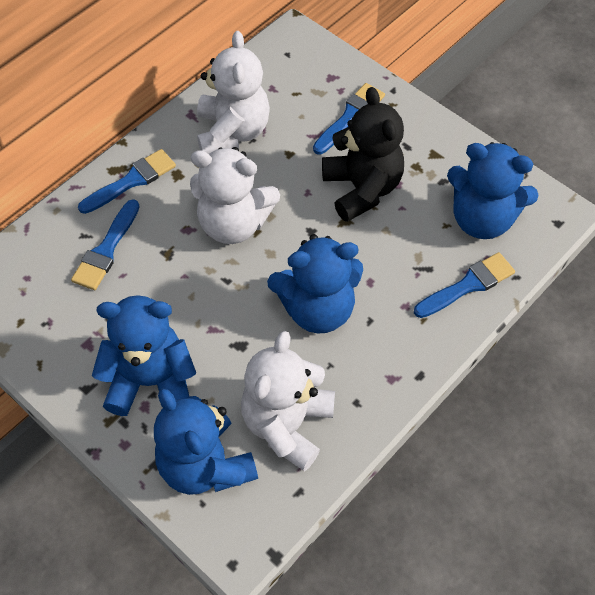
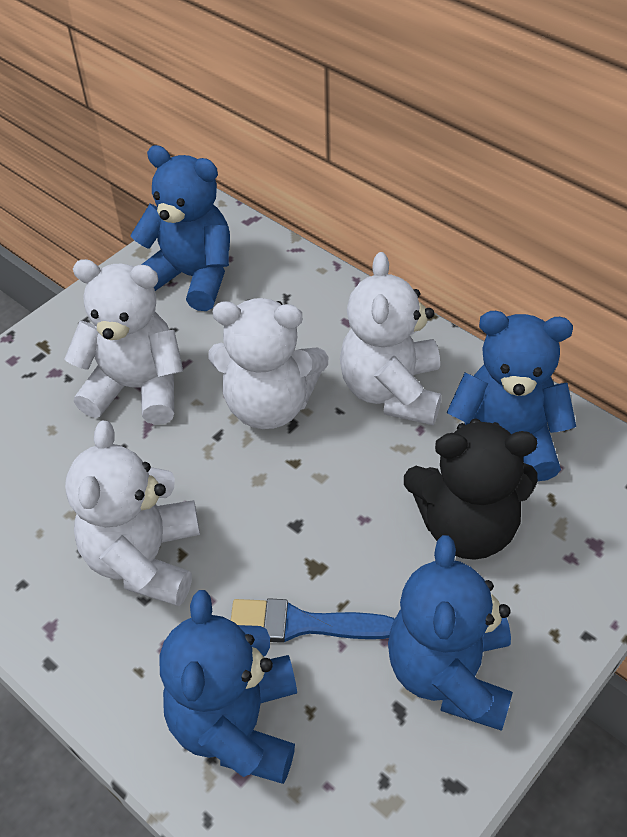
blue brush: [71,199,140,290] [78,149,176,214] [313,83,385,154] [414,252,515,318] = 4 -> [231,598,394,643] = 1
white teddy bear: [190,147,280,244] [197,31,270,154] [241,331,335,471] = 3 -> [65,259,183,425] [65,421,200,606] [208,298,328,429] [340,252,441,425] = 4

